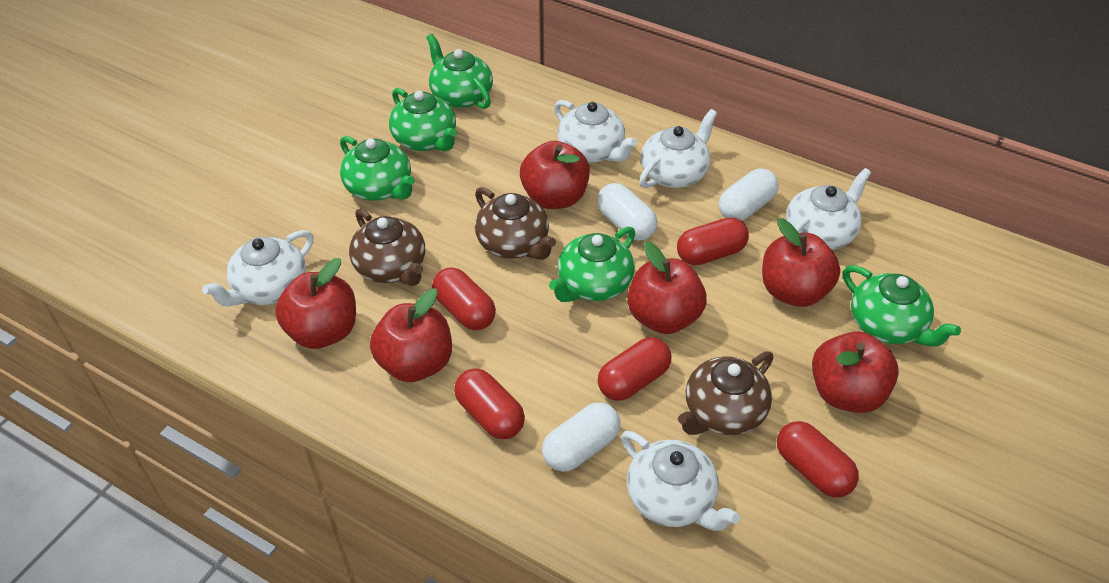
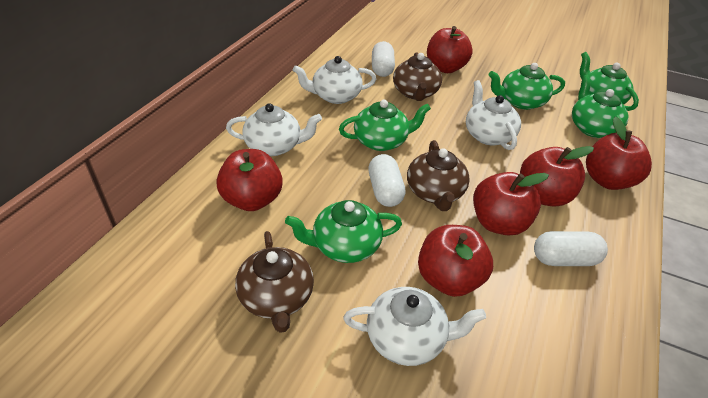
red capsule: [432,267,496,330] [454,368,525,439] [598,337,671,401] [677,217,749,265] [777,421,859,497] = 5 -> none = 0
white teapot: [202,230,314,306] [554,100,637,162] [621,431,740,531] [639,109,717,188] [786,168,871,250] = 5 -> [226,103,322,156] [293,56,376,104] [343,287,486,366] [466,80,521,150] = 4

